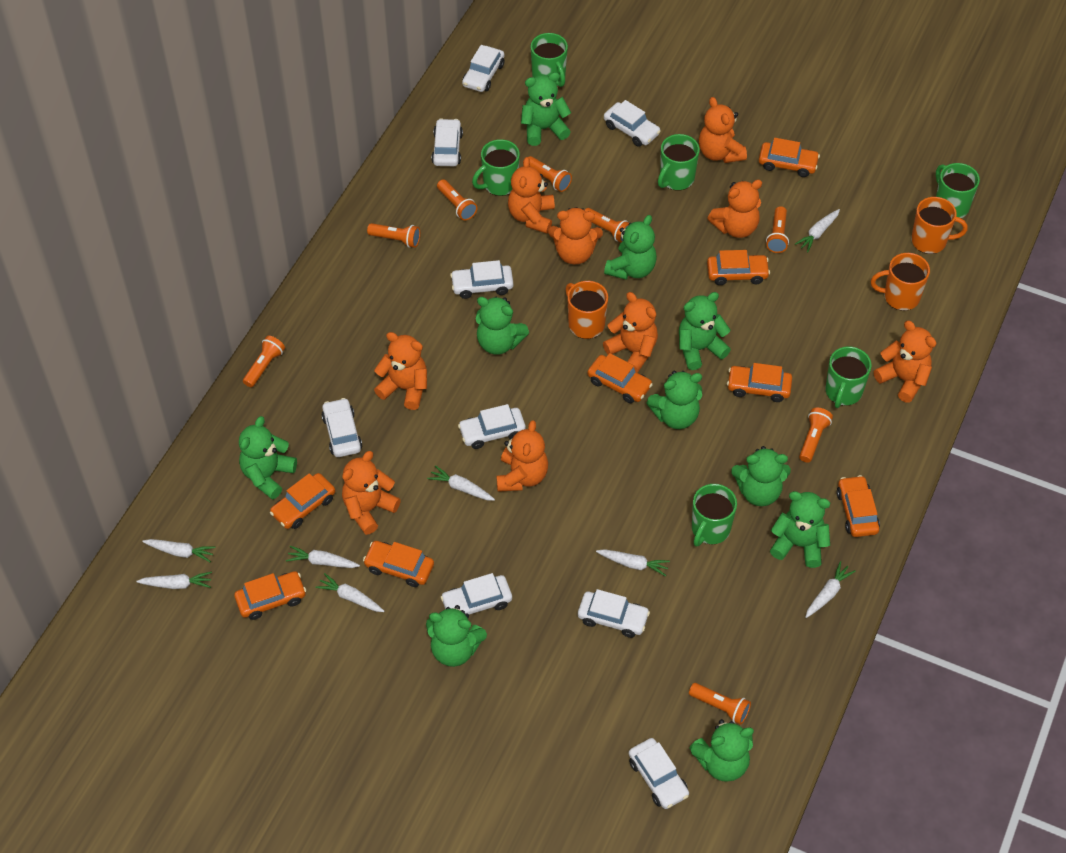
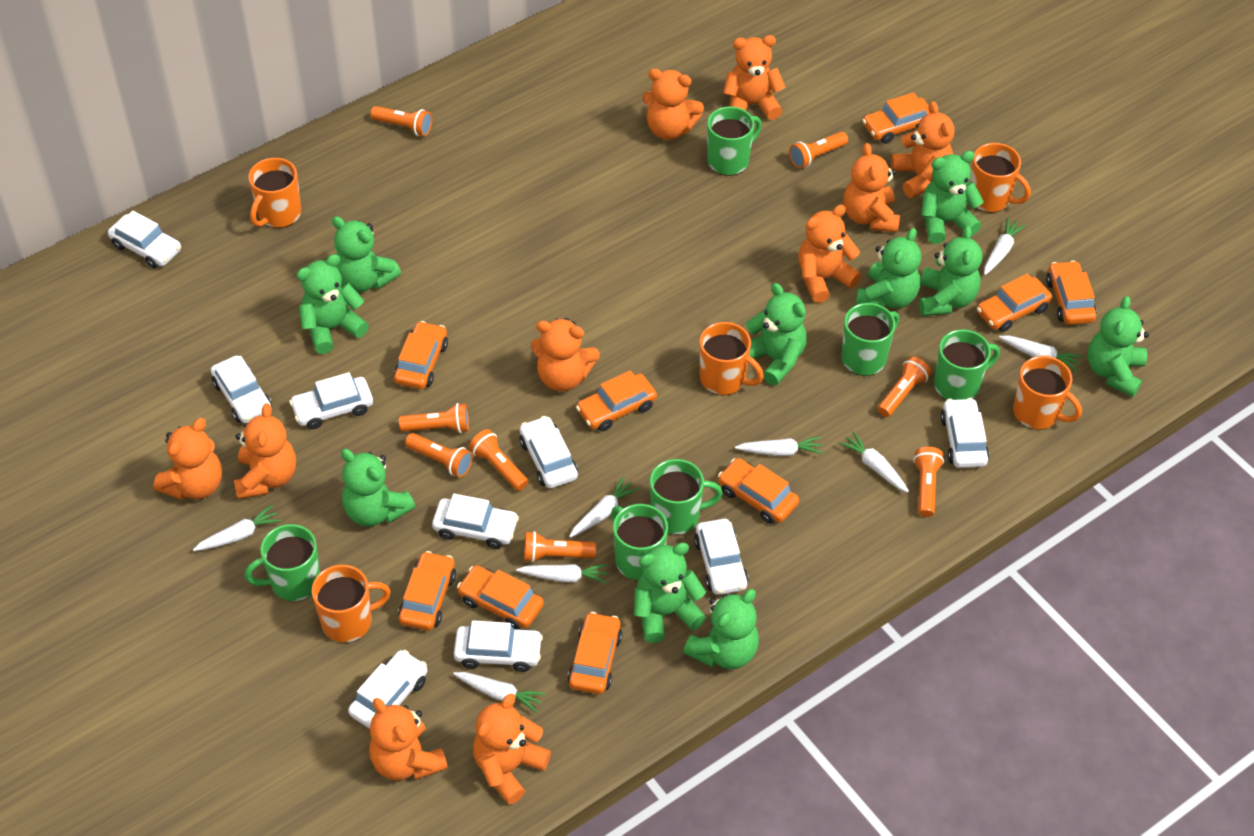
orange car: [234,571,306,620] [270,473,335,529] [363,541,434,587] [587,353,653,403] [707,250,770,285] [727,363,792,402] [759,138,820,177] [836,475,880,537] = 8 -> [394,321,448,389] [398,551,456,631] [457,565,544,630] [567,612,623,694] [576,370,657,432] [718,458,799,524] [862,92,930,144] [977,273,1052,332] [1046,260,1097,325] = 9
orange mug: [566,281,608,339] [871,253,930,311] [911,197,968,254] = 3 -> [248,158,301,228] [312,565,391,643] [700,322,764,395] [969,143,1031,213] [1013,356,1082,430] = 5
orange teddy bear: [342,451,401,535] [374,332,427,410] [497,420,548,492] [508,157,555,233] [548,207,603,265] [603,292,658,373] [699,97,747,163] [707,180,762,238] [874,321,937,403] = 9 -> [153,418,222,500] [234,403,296,499] [369,698,448,781] [473,693,551,805] [531,318,600,391] [642,69,704,140] [723,35,786,120] [798,205,861,303] [843,143,900,232] [891,101,954,198] = 10

